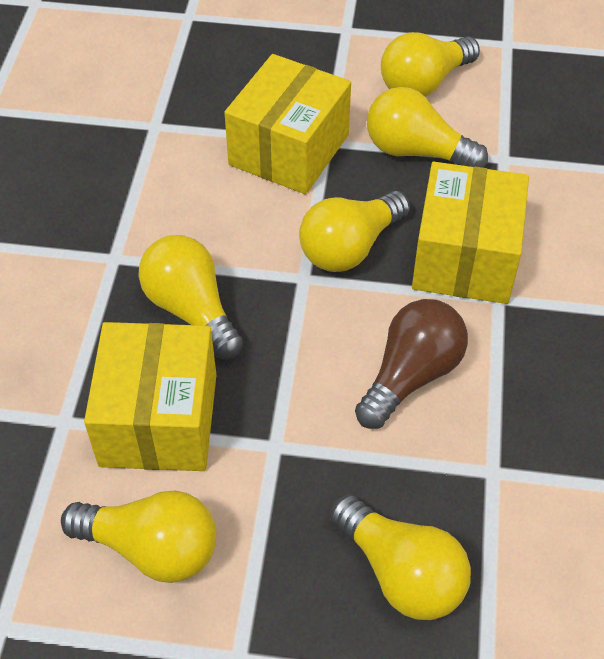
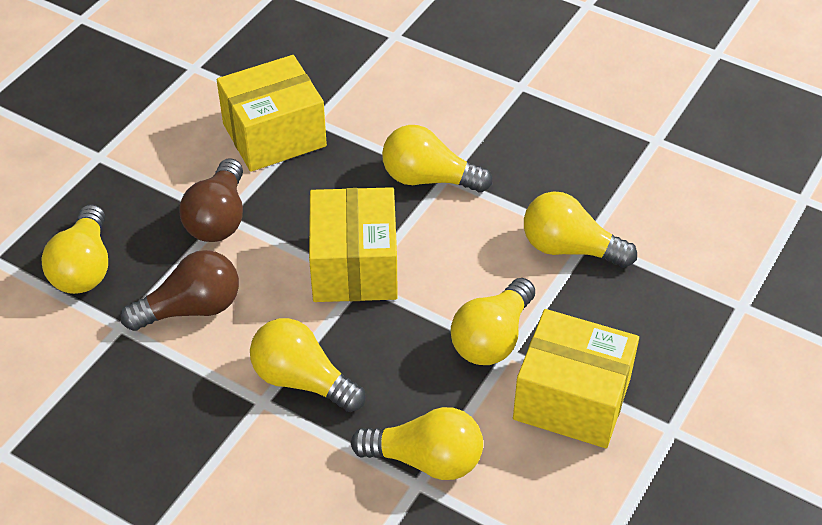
brown light bulb: [355,299,468,429] = 1 -> [121,250,239,331] [179,158,243,242] = 2

